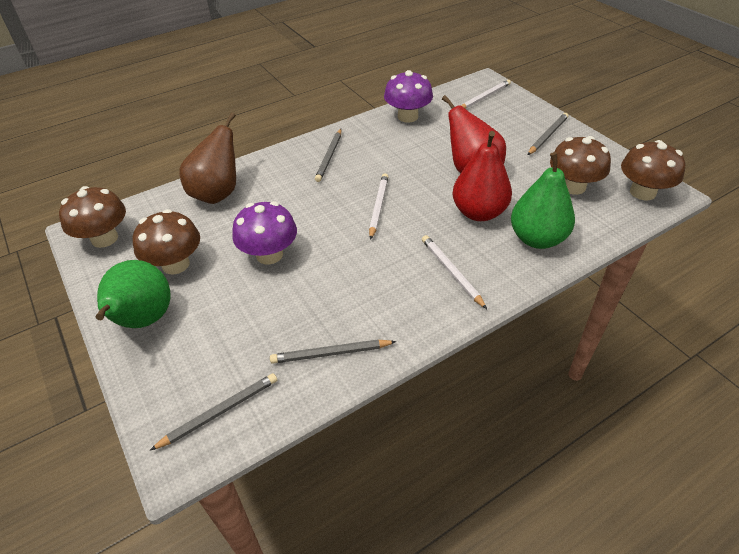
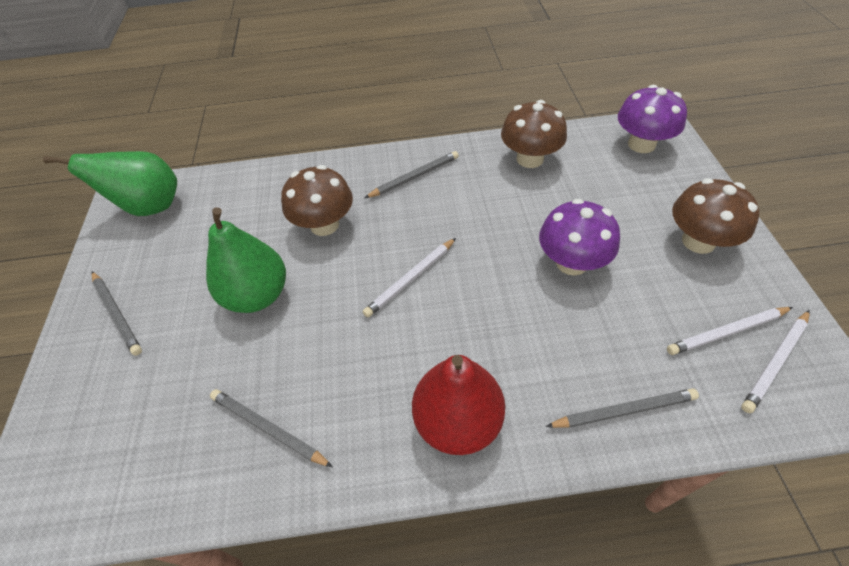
brown mushroom: [59,186,126,248] [133,209,200,275] [550,136,611,195] [621,140,686,200] = 4 -> [281,165,353,236] [501,100,567,168] [672,178,760,254] = 3
brown pear: [179,112,236,204] = 1 -> none = 0
red pear: [442,95,506,173] [452,131,512,221] = 2 -> [412,355,505,455] = 1

